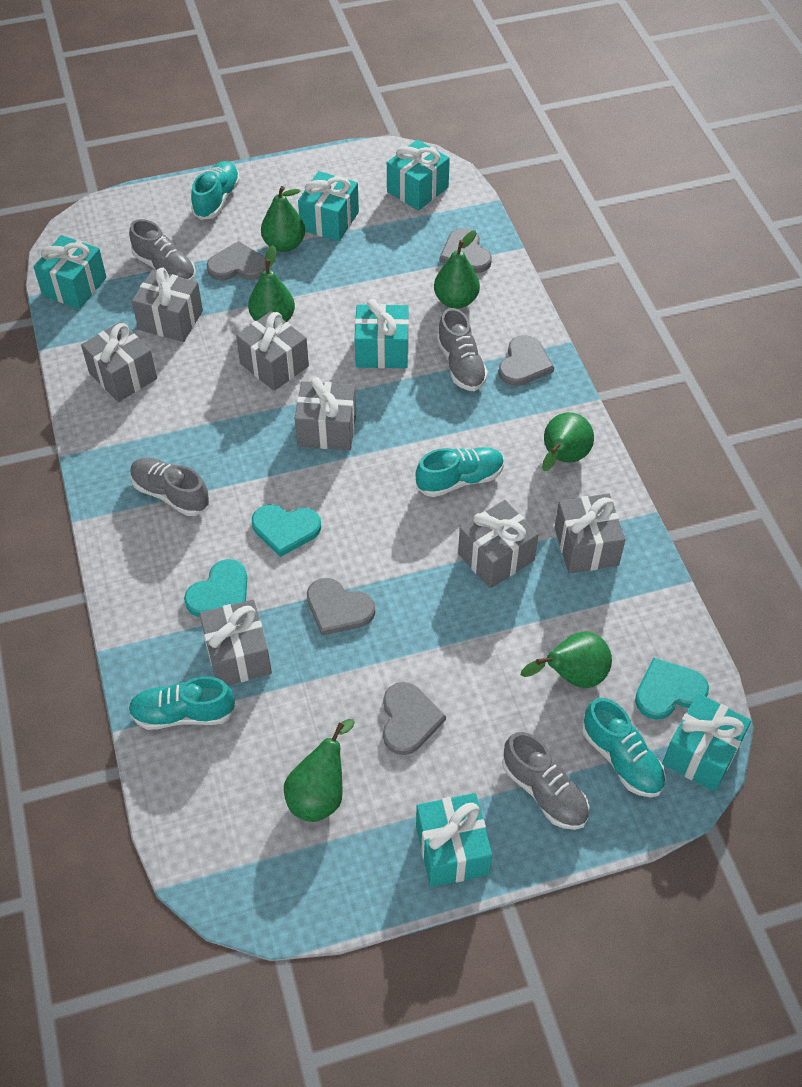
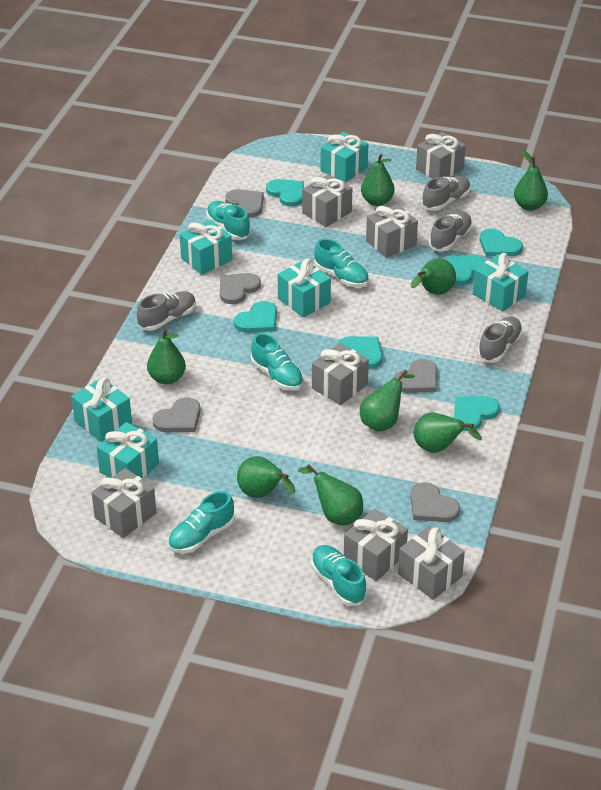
green pear: [248,245,295,322] [261,186,305,252] [284,719,355,822] [434,230,480,309] [521,632,612,688] [542,412,594,471] = 6 -> [147,329,186,384] [237,456,296,498] [298,464,363,526] [360,370,415,432] [361,154,395,206] [410,258,456,295] [414,413,482,453] [514,150,548,211] = 8
turquoise heart: [184,559,247,617] [252,504,321,557] [635,658,709,720] = 3 -> [234,301,277,333] [266,179,304,207] [338,336,383,369] [447,255,486,285] [454,396,500,431] [480,229,523,257] = 6
turquoise shoe: [128,676,236,730] [191,161,240,220] [415,447,504,497] [582,698,666,797] = 4 -> [168,491,235,553] [207,201,251,240] [251,333,304,390] [311,545,367,606] [314,239,369,287] = 5

